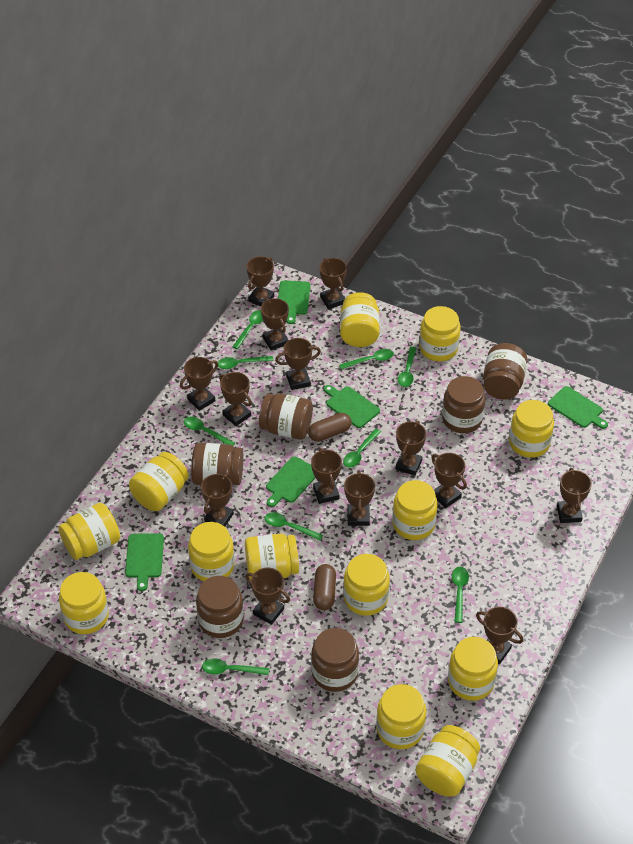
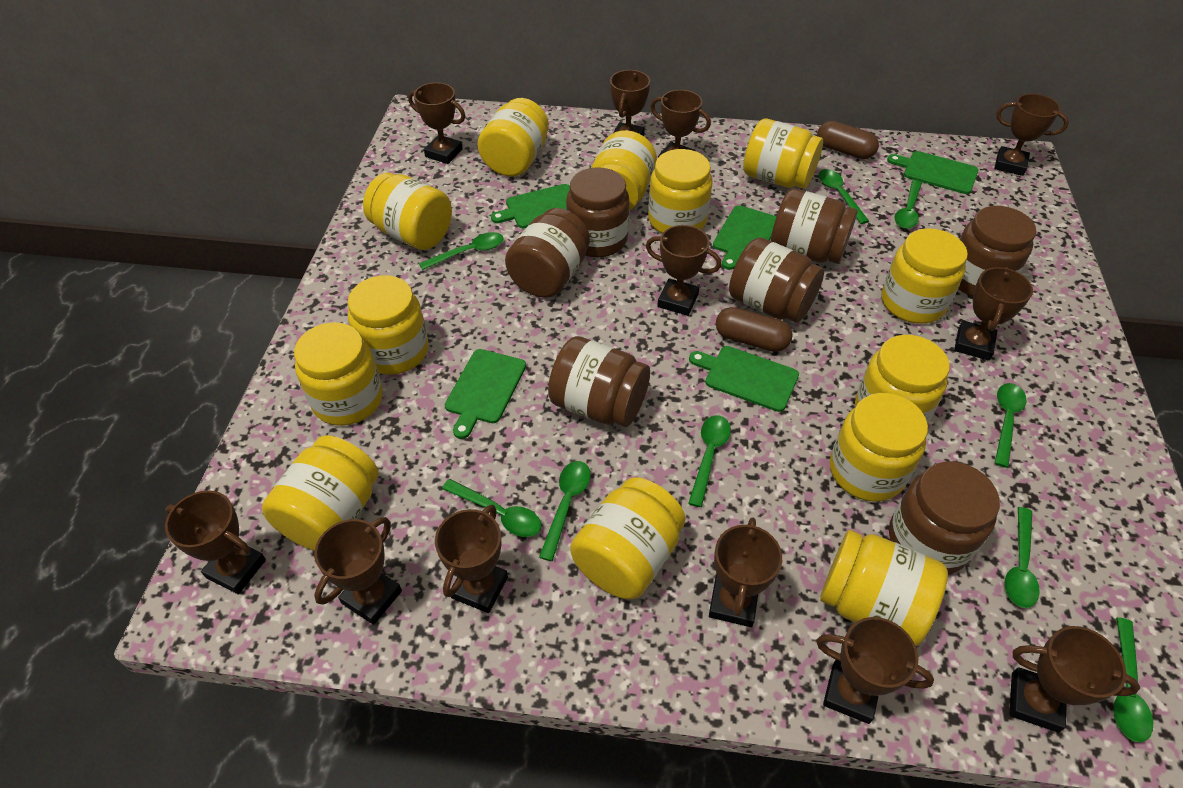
brown jar: [191,443,243,485] [196,576,244,638] [259,393,313,440] [311,628,359,692] [442,376,485,433] [483,343,528,400] = 6 -> [505,208,590,298] [548,336,650,427] [566,167,630,257] [729,237,824,323] [771,189,858,264] [889,461,1000,575] [958,206,1036,297] = 7
brown trophy: [180,357,218,411] [201,473,234,527] [219,372,252,426] [245,568,290,625] [246,256,274,306] [261,298,289,351] [275,338,321,390] [311,448,342,504] [319,258,347,309] [344,471,375,526] [395,421,426,476] [432,453,467,508] [476,607,523,664] [557,468,592,523] = 14 -> [165,490,266,594] [314,517,402,625] [408,82,465,164] [435,504,508,613] [610,70,650,136] [646,225,722,316] [650,90,711,158] [709,517,782,627] [816,617,934,724] [954,267,1033,361] [994,94,1069,176] [1009,626,1140,733] = 12

